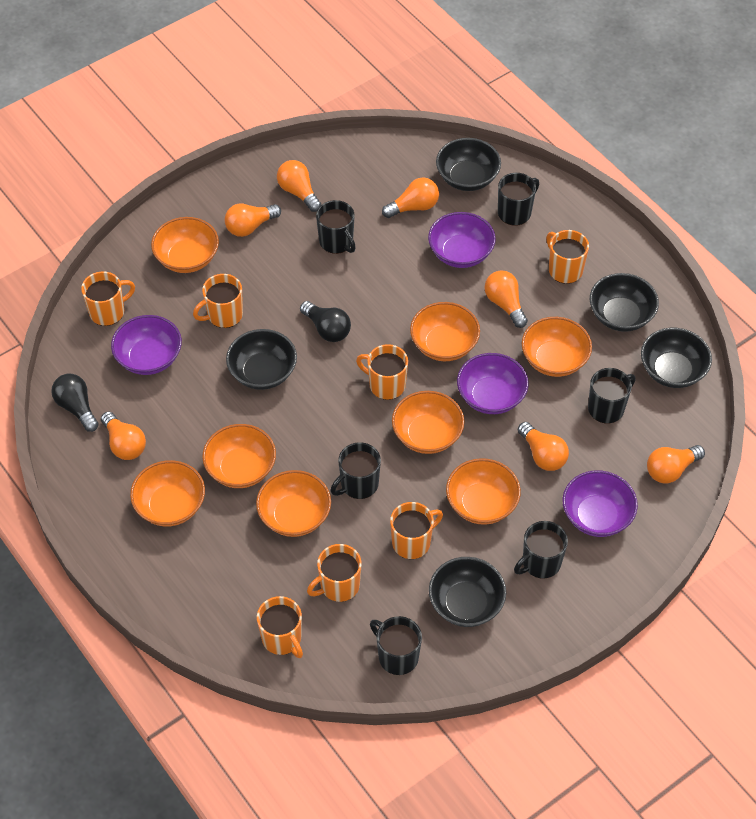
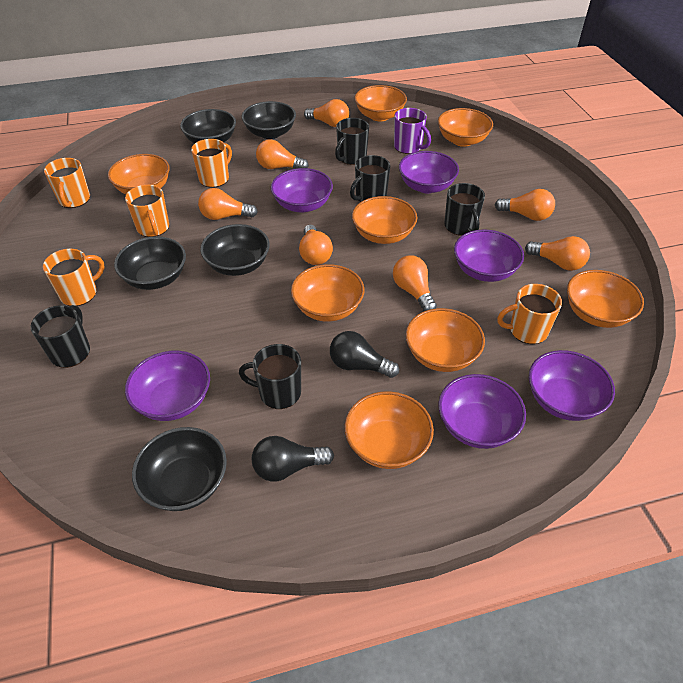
black mug: [316,200,356,254] [331,442,381,499] [370,616,422,675] [498,173,539,226] [514,521,568,578] [588,368,636,423] = 6 -> [30,305,90,368] [239,344,301,409] [335,118,369,165] [350,155,390,202] [444,183,485,236] = 5
orange mug: [81,272,135,326] [193,274,243,328] [257,596,303,658] [307,544,361,602] [356,344,408,400] [390,502,443,559] [546,230,589,284] = 7 -> [43,249,105,306] [44,158,90,208] [125,185,169,237] [191,139,232,188] [497,284,562,344] = 5
purple bowl: [111,315,182,375] [428,212,496,268] [457,353,529,414] [562,470,638,537] = 4 -> [125,351,210,421] [271,168,333,213] [399,151,459,193] [438,374,526,449] [454,229,524,282] [529,350,615,421] = 6
purple mug: none = 0 -> [394,108,431,154] = 1

